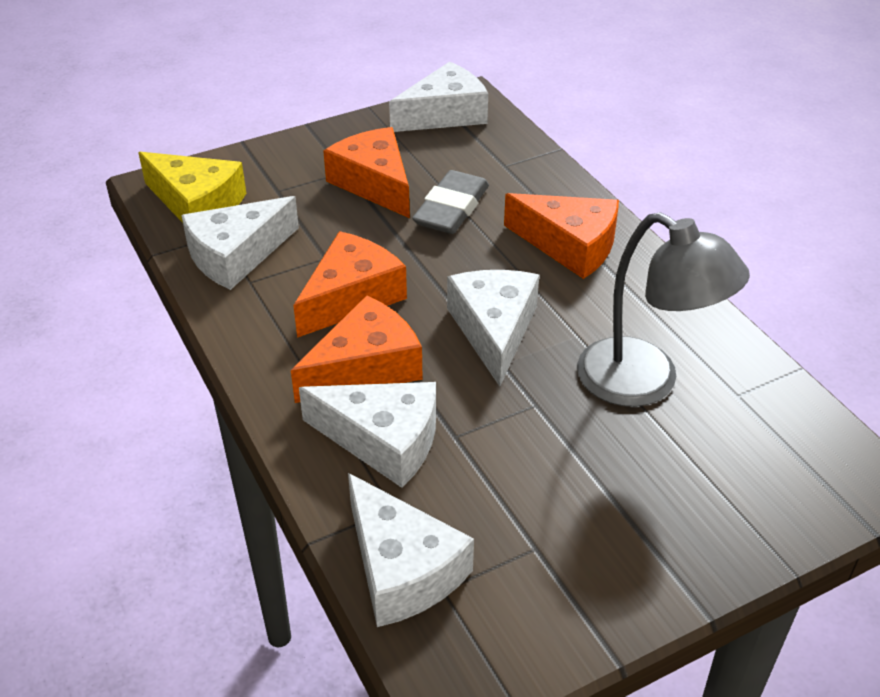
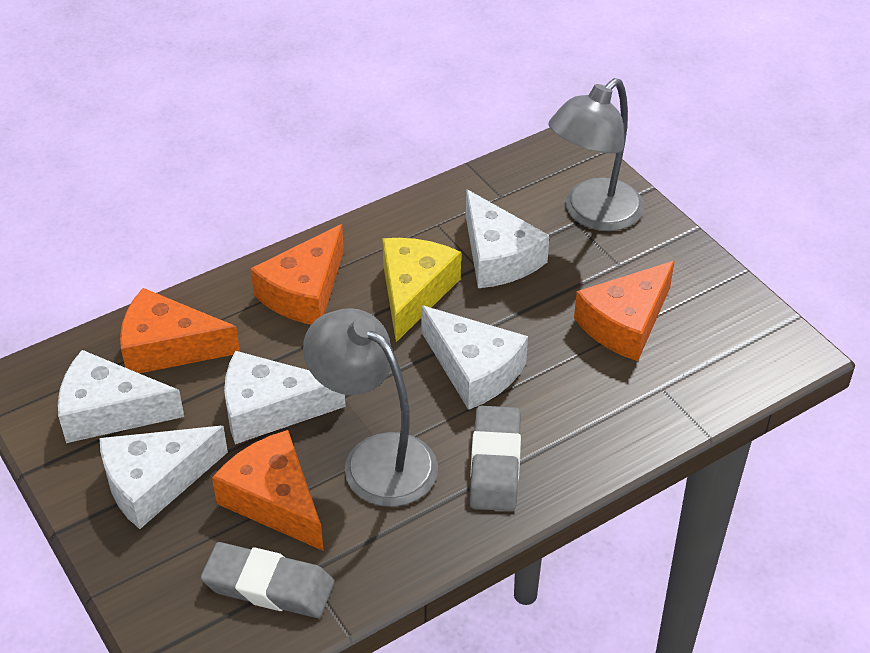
grey eraser: [412,170,489,234] = 1 -> [201,542,334,618] [470,406,521,511] = 2
grey lamp: [577,212,750,407] = 1 -> [303,308,438,507] [548,78,644,231] = 2

